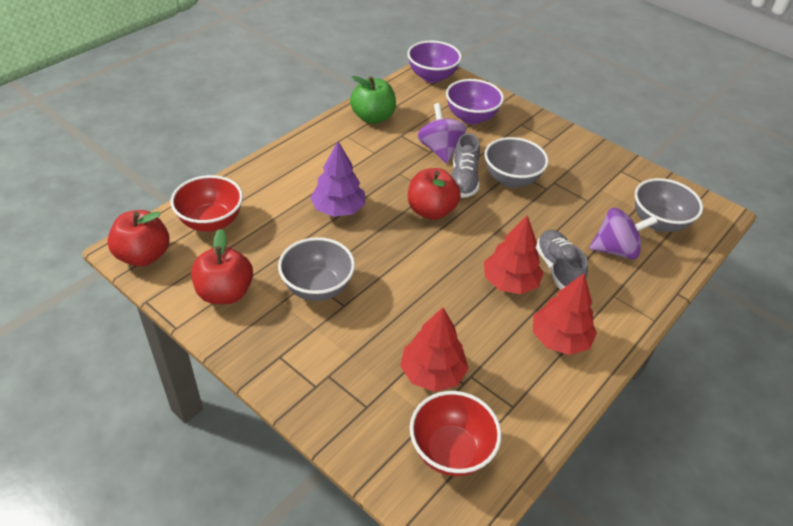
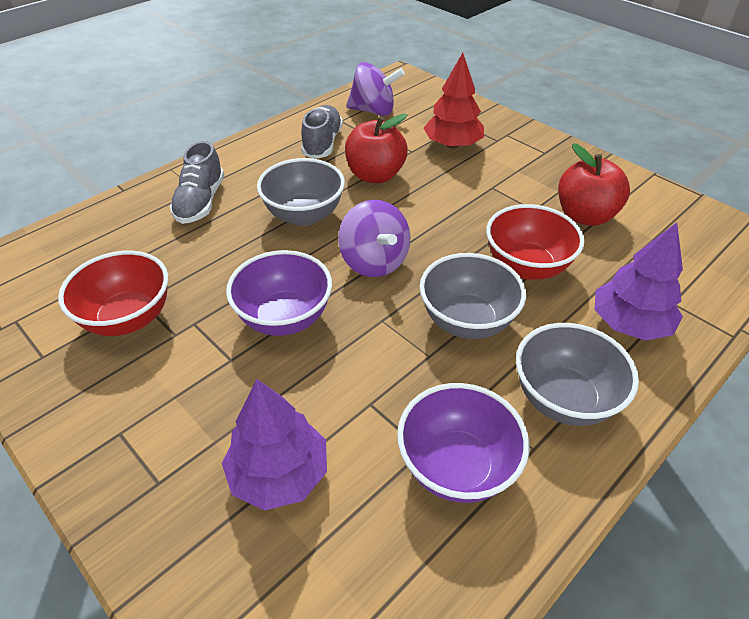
green apple: [350,76,396,124] = 1 -> none = 0
purple tree: [310,141,365,217] = 1 -> [222,379,327,511] [595,222,683,341] = 2
red apple: [107,210,169,266] [191,229,253,304] [408,168,461,220] = 3 -> [345,113,408,183] [558,144,630,226] = 2
red tree: [400,307,469,392] [484,215,544,294] [533,273,597,355] = 3 -> [423,53,484,149] = 1

